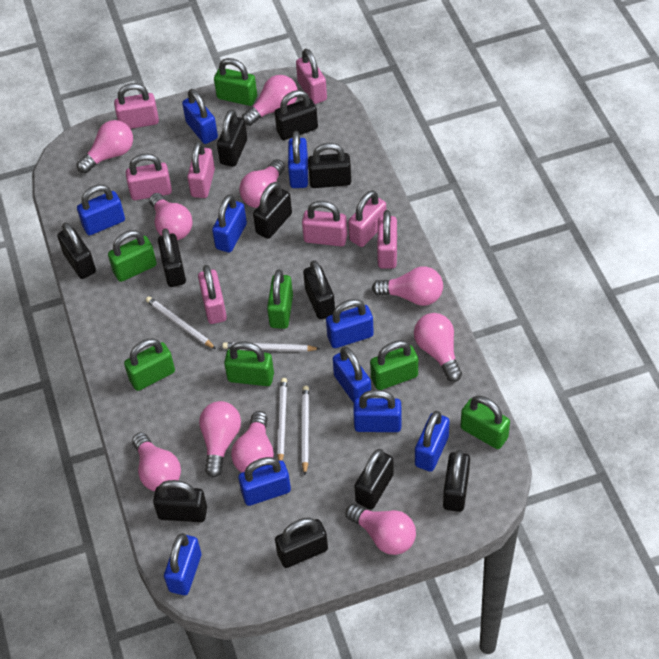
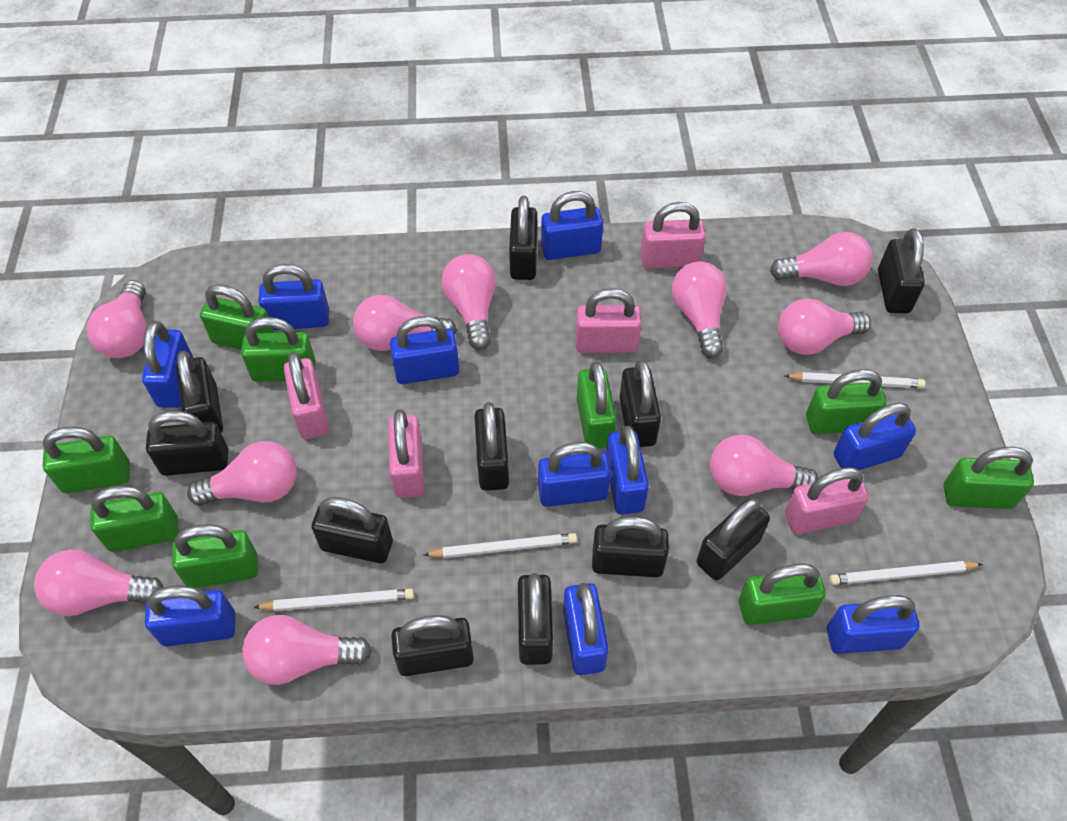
green padlock: [108,230,157,282] [124,338,175,391] [214,58,257,106] [224,342,274,386] [267,270,293,329] [370,340,418,390] [461,395,510,449] = 7 -> [43,427,130,493] [90,486,179,552] [172,524,258,588] [200,284,274,350] [241,317,316,382] [577,361,616,448] [739,564,826,625] [806,369,886,434] [944,447,1034,509] = 9
pink padlock: [114,83,159,129] [126,154,172,200] [187,141,215,198] [198,265,227,324] [296,49,327,104] [302,201,347,246] [348,190,386,247] [377,210,397,269] = 8 -> [284,352,329,439] [388,409,424,498] [575,288,642,353] [640,202,706,269] [785,467,869,534] = 5

